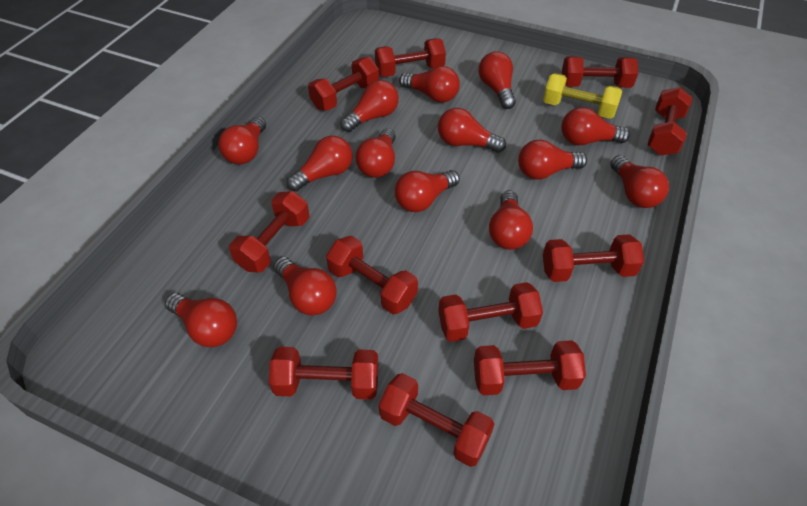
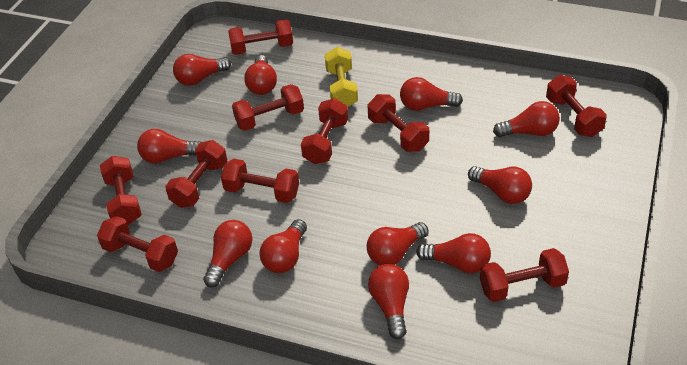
red dumbbell: [229,191,309,272] [269,347,378,400] [308,57,379,110] [326,236,418,314] [375,38,446,77] [379,373,494,467] [438,282,543,342] [474,340,586,395] [543,234,644,282] [562,56,638,88] [648,87,692,156] = 11 -> [97,216,178,272] [100,156,142,225] [165,140,227,208] [221,159,299,203] [228,19,293,55] [232,84,304,131] [301,98,348,164] [368,94,429,152] [480,248,569,302] [546,75,607,137] = 10
red light bulb: [165,293,237,347] [218,116,266,164] [273,257,336,315] [286,136,353,192] [340,80,399,132] [356,128,396,178] [395,170,460,212] [399,66,460,103] [438,108,506,153] [479,51,516,109] [489,190,533,250] [518,140,587,180] [561,107,630,145] [610,155,669,208] = 14 -> [137,129,200,163] [173,54,231,86] [203,220,252,287] [244,55,277,95] [259,219,307,273] [367,222,429,265] [368,264,409,339] [400,77,463,111] [416,233,491,273] [468,166,532,204] [493,101,560,137] = 11

